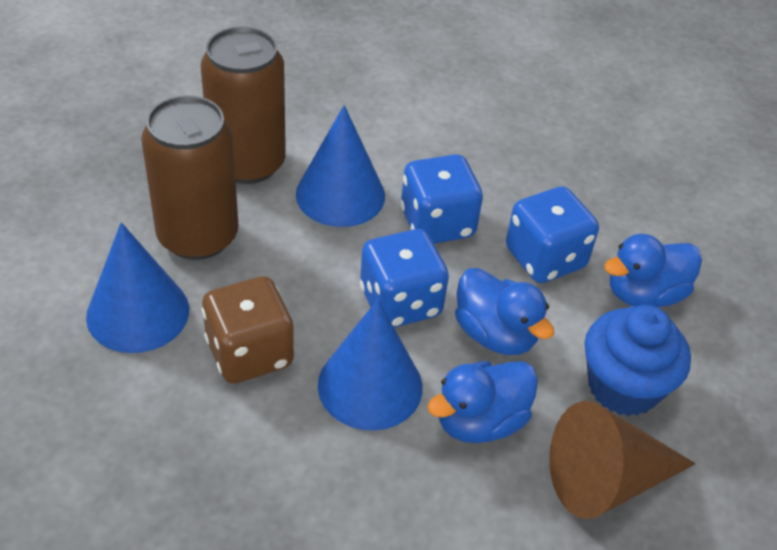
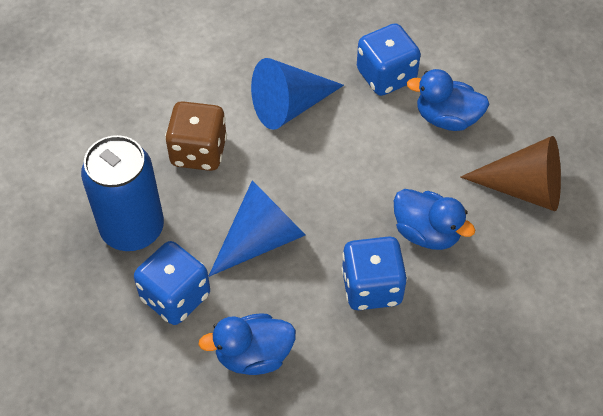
blue can: none = 0 -> [81,135,164,251] = 1
blue cone: [86,222,189,353] [296,105,385,227] [318,299,423,431] = 3 -> [209,180,305,277] [251,58,344,130] = 2
blue cupcake: [584,305,691,416] = 1 -> none = 0
brown can: [141,95,238,260] [201,26,286,184] = 2 -> none = 0

